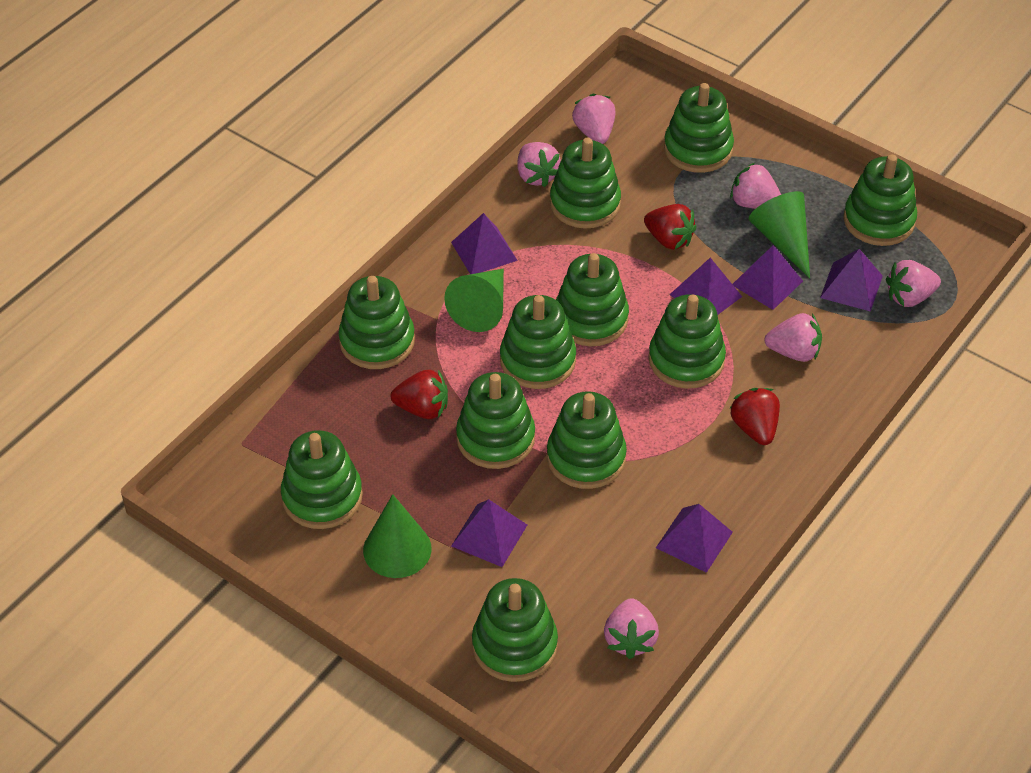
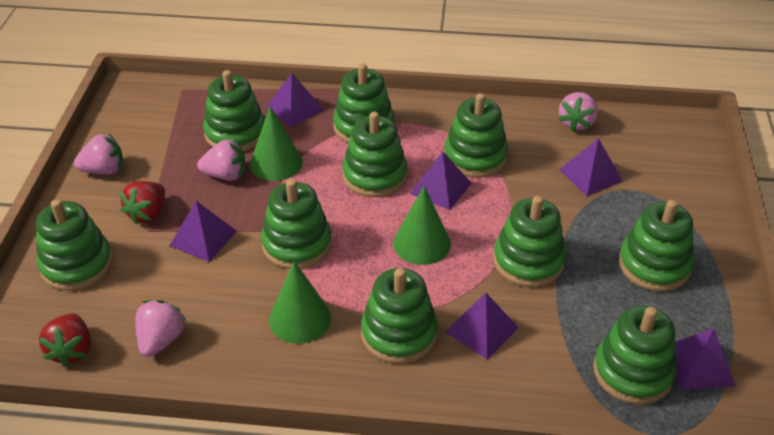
green stacking toy: [281,430,363,529] [339,276,415,369] [456,372,535,469] [472,578,558,682] [500,295,576,389] [547,391,627,489] [550,138,621,229] [556,253,629,346] [649,294,726,389] [664,83,734,173] [843,155,917,246] = 11 -> [36,199,113,291] [203,70,265,151] [261,179,332,269] [333,64,394,143] [342,112,407,197] [361,268,438,364] [444,93,508,178] [493,196,566,287] [593,305,677,404] [619,200,694,291] = 10
pink strawberry: [517,142,561,187] [572,94,615,144] [604,598,659,659] [730,163,781,209] [764,313,822,362] [886,260,941,307] = 6 -> [74,133,123,175] [135,300,186,357] [197,140,246,181] [558,92,598,132] = 4
red strawberry: [390,370,448,419] [644,204,697,250] [730,388,780,445] = 3 -> [38,313,91,367] [119,181,165,224] = 2

